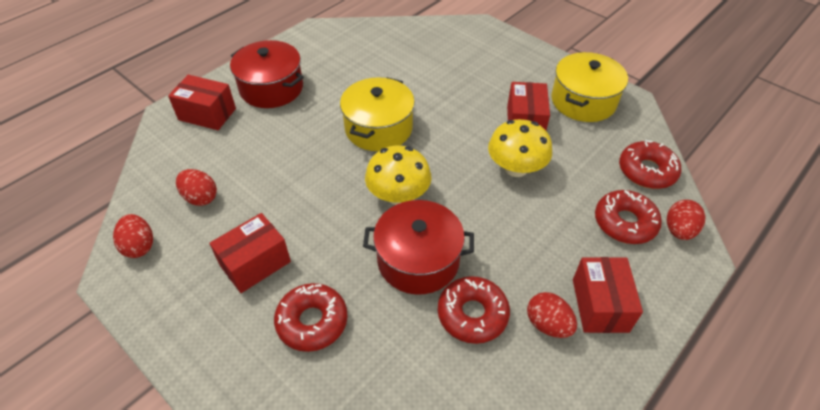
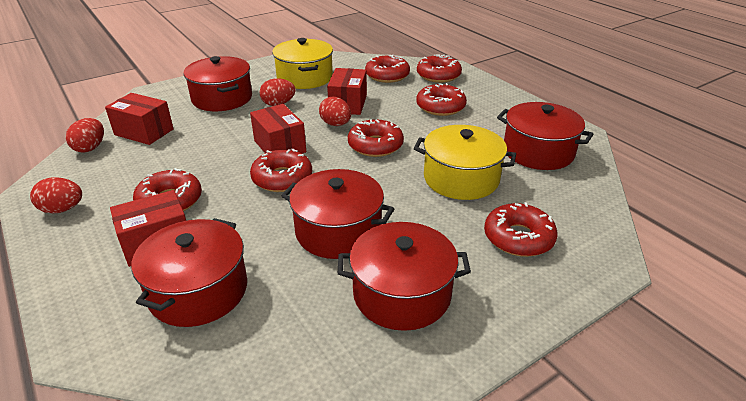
red donut: [274,283,348,352] [438,276,510,344] [595,190,662,244] [619,140,682,189] = 4 -> [133,168,202,211] [250,149,312,192] [348,119,404,157] [365,55,410,83] [416,83,467,116] [417,54,462,83] [484,202,558,257] = 7
red pot: [230,40,304,108] [363,200,474,295] = 2 -> [132,218,247,327] [183,56,252,111] [281,169,394,259] [337,222,471,331] [497,102,594,170] = 5
yellow mushroom: [365,145,432,205] [488,119,552,177] = 2 -> none = 0

